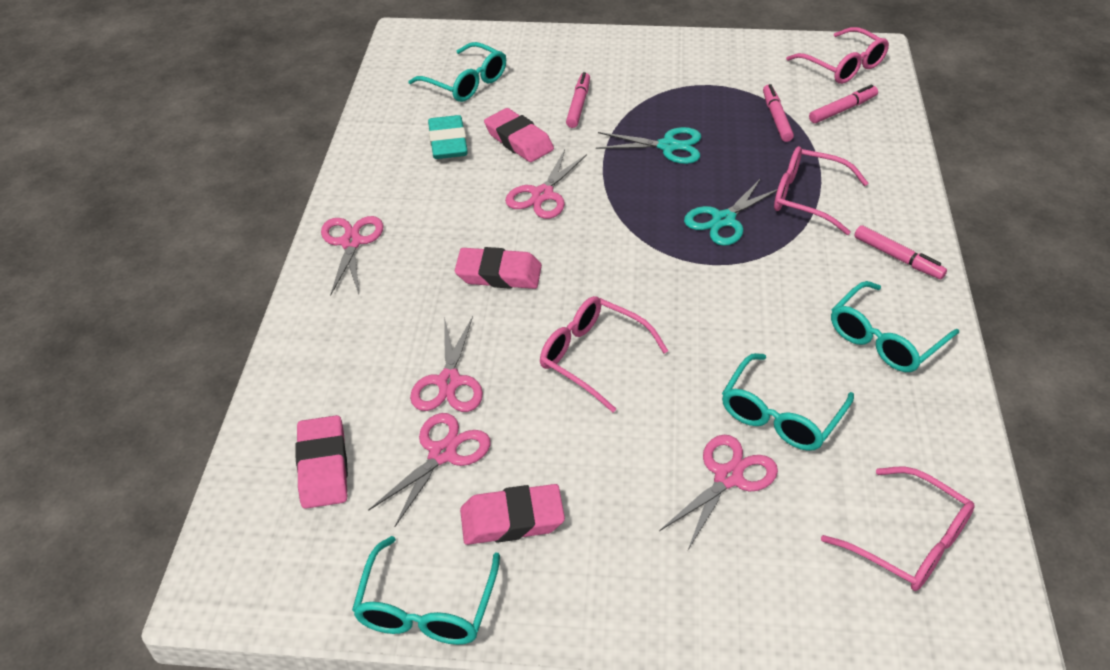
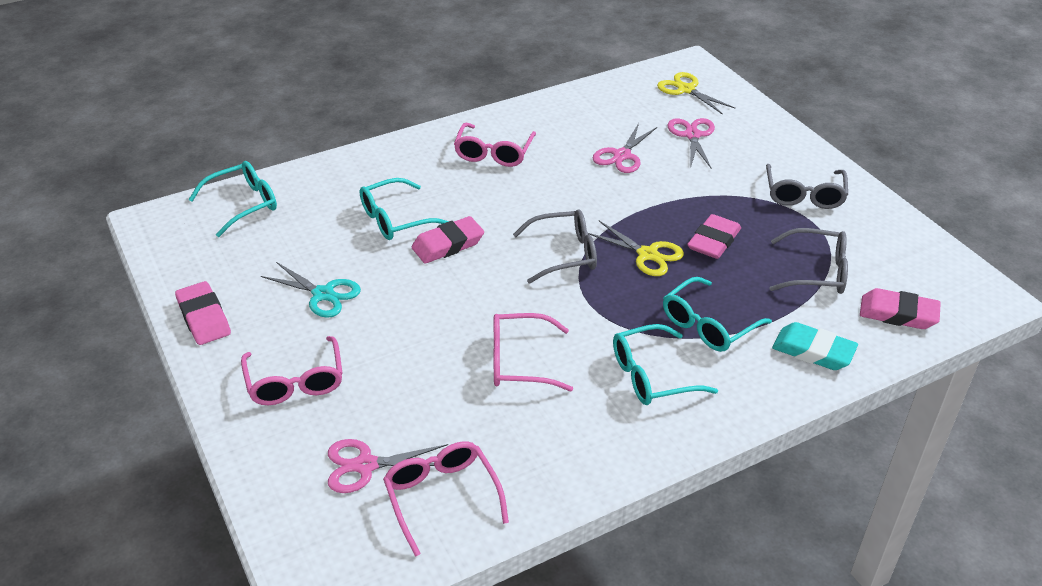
grey glasses: none = 0 -> [513,209,597,284] [766,164,848,209] [769,228,848,294] = 3
pink marker: [566,72,590,128] [763,84,794,142] [809,85,878,123] [854,225,947,279] = 4 -> none = 0
pink scissors: [321,216,383,296] [368,413,491,527] [410,316,483,412] [505,150,587,219] [659,435,778,550] = 5 -> [328,439,448,493] [593,123,657,173] [667,118,715,169] = 3
turquoise scissors: [596,127,701,164] [684,178,778,246] = 2 -> [261,262,361,318] = 1
yellow scissors: none = 0 -> [588,221,684,276] [657,72,735,115] = 2

